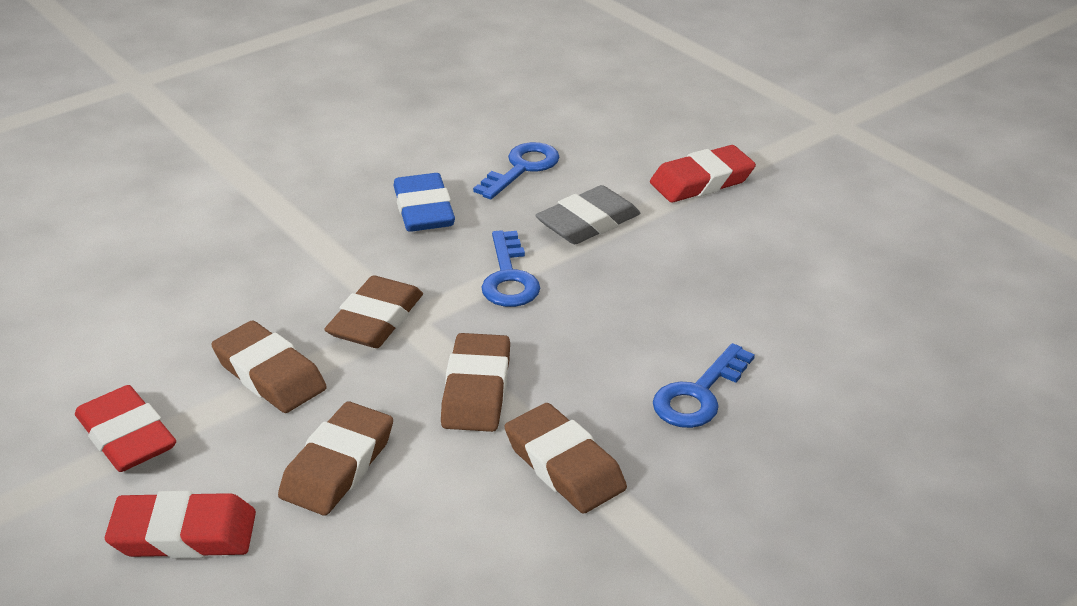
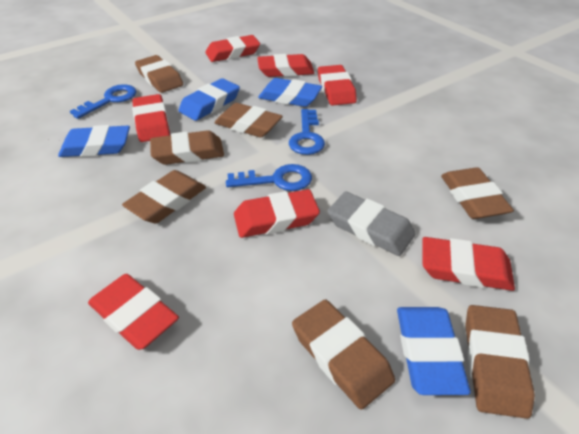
blue eraser: [393,173,455,232] = 1 -> [58,125,130,157] [179,78,240,121] [258,78,322,107] [397,307,471,395] = 4
brown eraser: [211,320,327,413] [278,401,393,515] [324,275,423,348] [441,333,510,432] [505,403,627,514] = 5 -> [122,170,206,223] [135,55,183,93] [150,130,224,165] [215,103,283,137] [292,299,395,410] [441,167,514,219] [465,305,535,419] = 7
red eraser: [75,385,176,472] [105,491,256,558] [650,145,756,203] = 3 -> [88,274,179,350] [132,94,170,142] [205,35,260,62] [234,189,320,238] [257,54,314,77] [318,65,357,106] [423,237,515,291] = 7

